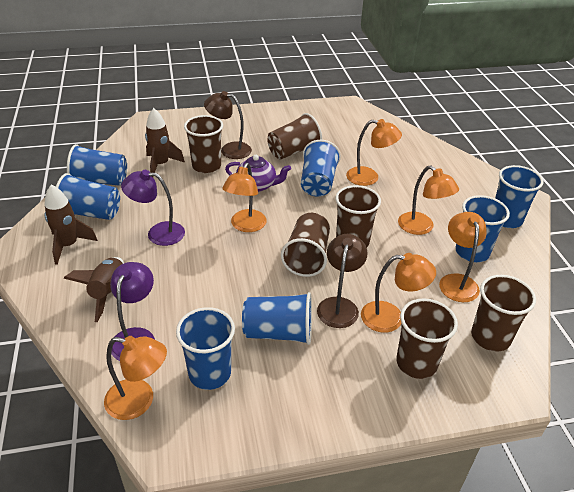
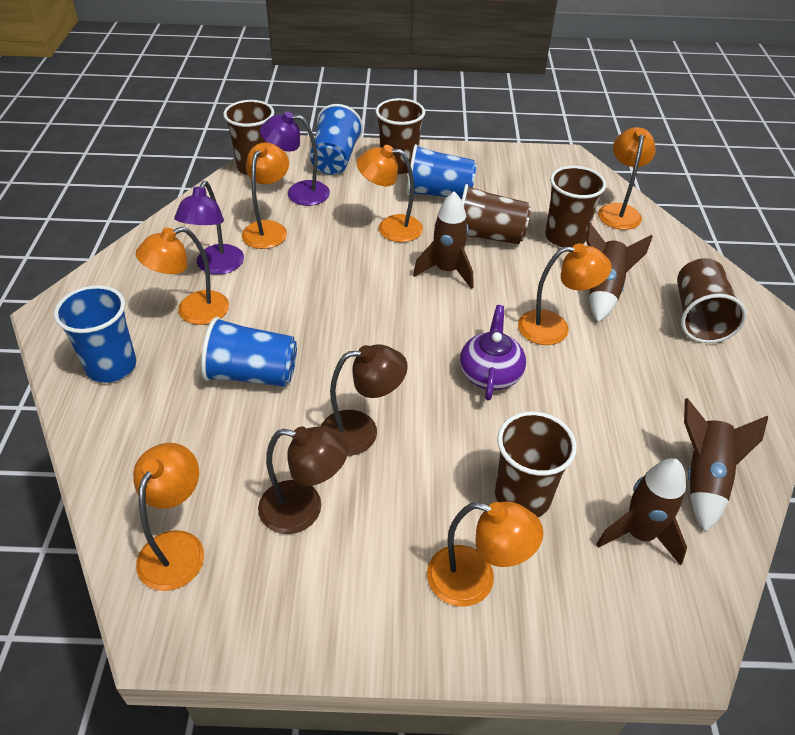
blue cup: [56,173,120,220] [67,144,127,186] [176,307,235,390] [242,292,312,345] [301,140,341,197] [455,195,510,262] [495,165,543,228] = 7 -> [54,285,136,383] [201,317,297,387] [310,104,363,175] [406,144,477,199] = 4
brown rocket: [44,185,98,265] [64,257,124,322] [145,108,185,177] = 3 -> [413,192,473,289] [586,223,653,322] [596,458,687,566] [684,398,768,532] = 4
orange lamp: [104,336,167,420] [222,163,267,232] [346,119,402,186] [361,253,436,333] [398,166,459,235] [439,212,487,302] = 6 -> [133,443,204,591] [136,227,229,325] [242,142,289,249] [357,145,423,242] [427,501,543,607] [518,243,612,345] [598,127,656,230] = 7

